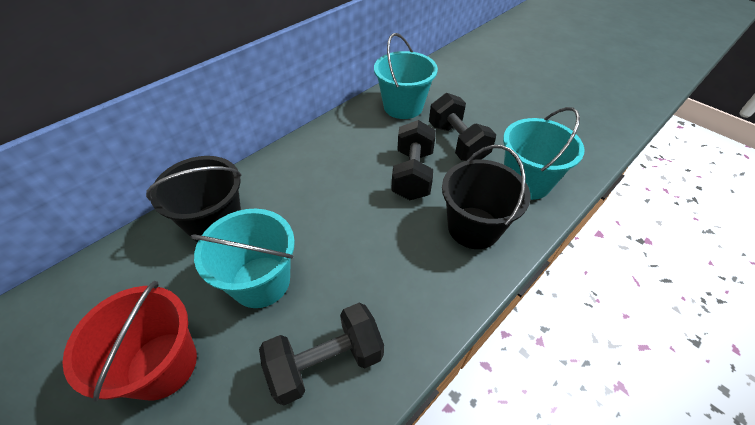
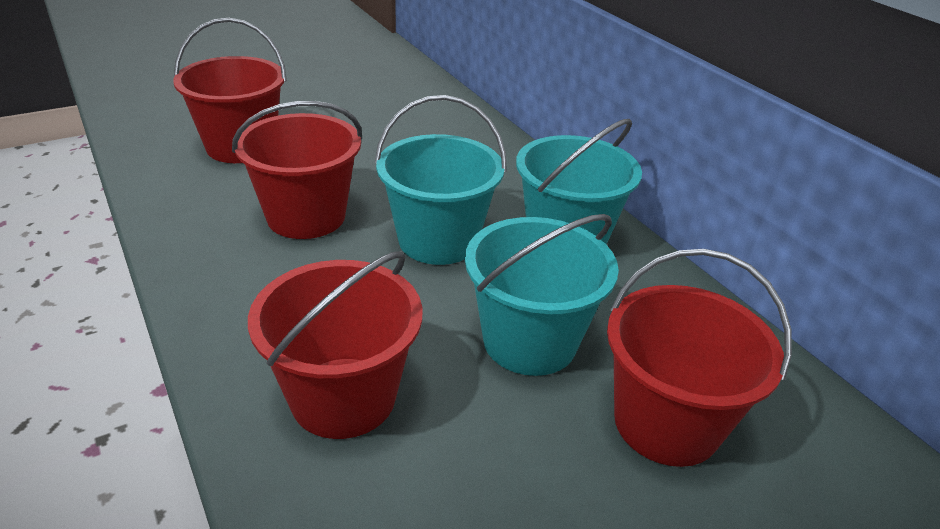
black bucket: [146,156,241,242] [442,145,531,249] = 2 -> none = 0
black dumbbell: [259,303,384,405] [391,120,436,200] [429,93,496,161] = 3 -> none = 0
red bucket: [62,281,197,402] = 1 -> [173,18,287,163] [232,101,362,239] [248,251,422,439] [607,249,792,467] = 4

